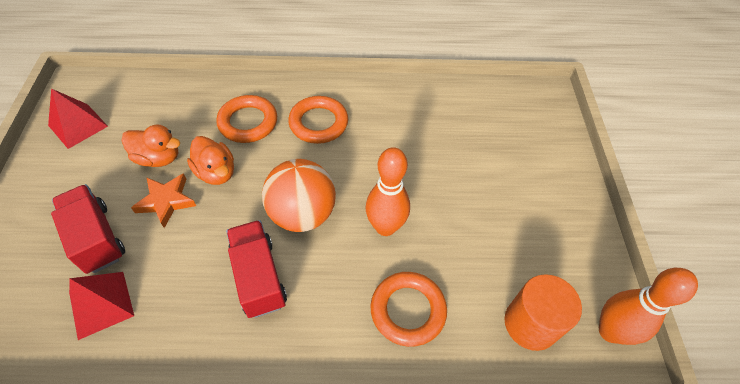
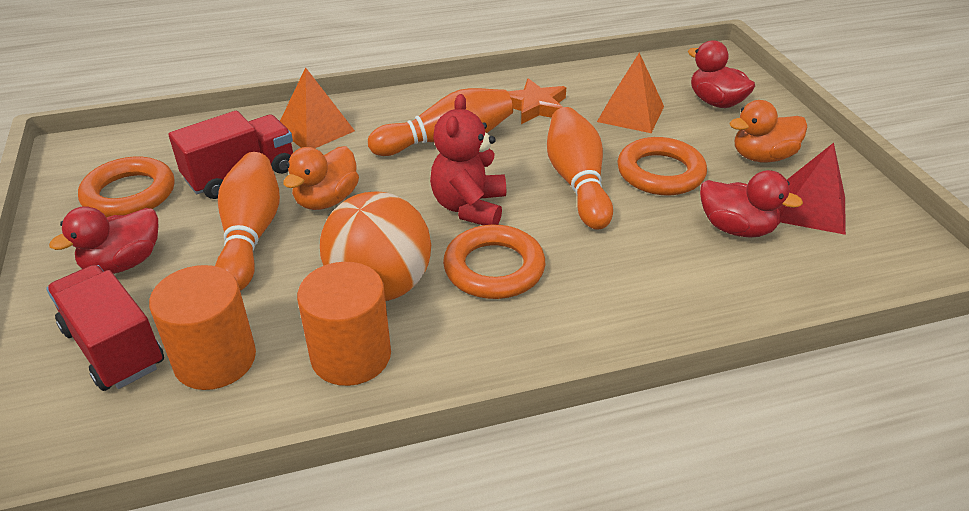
orange bowling pin: [366,147,410,236] [599,268,698,345] = 2 -> [215,152,280,291] [368,88,513,156] [547,107,613,230] = 3
orange cylinder: [504,274,582,351] = 1 -> [149,265,256,390] [297,262,391,386] = 2
orange pyramid: none = 0 -> [280,67,355,148] [597,53,664,133] = 2
red duck: none = 0 -> [49,206,158,274] [688,40,755,108] [700,170,803,238] = 3
red pyramid: [48,88,108,149] [69,272,134,340] = 2 -> [778,143,846,235] = 1
red teddy bear: none = 0 -> [430,94,506,225] = 1

